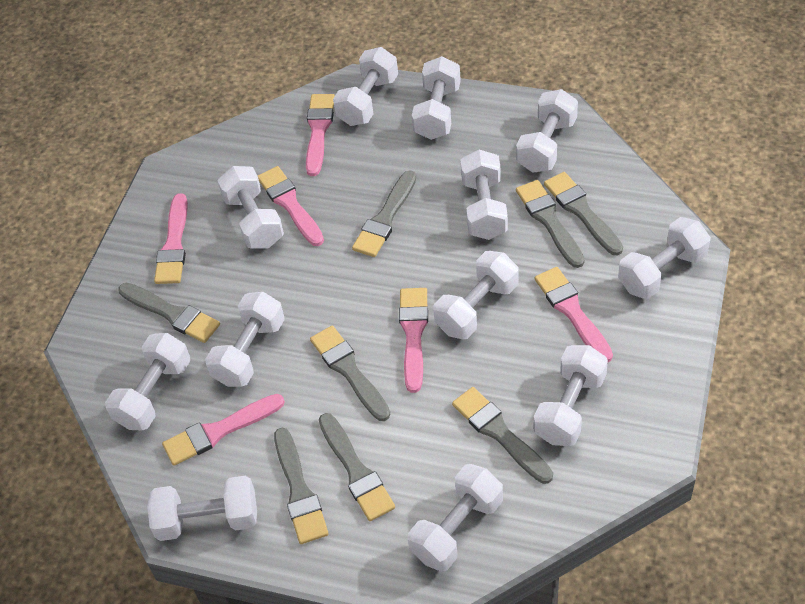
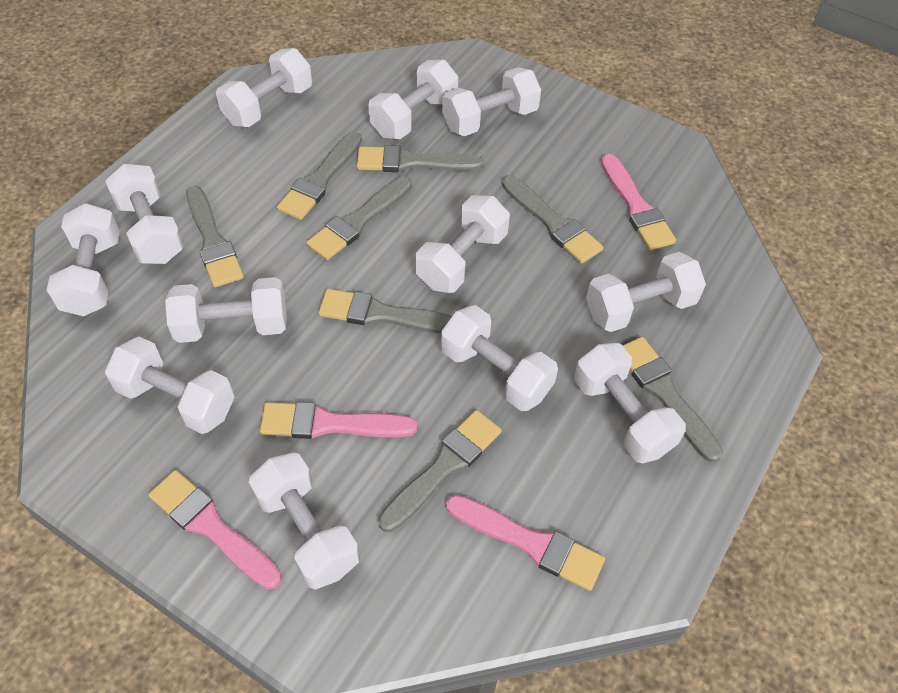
pink brush: [154,193,188,284] [162,394,285,466] [258,166,324,246] [306,94,335,176] [399,288,428,393] [534,267,613,362] = 6 -> [148,470,281,590] [260,402,417,439] [446,495,605,591] [601,154,676,250] = 4

